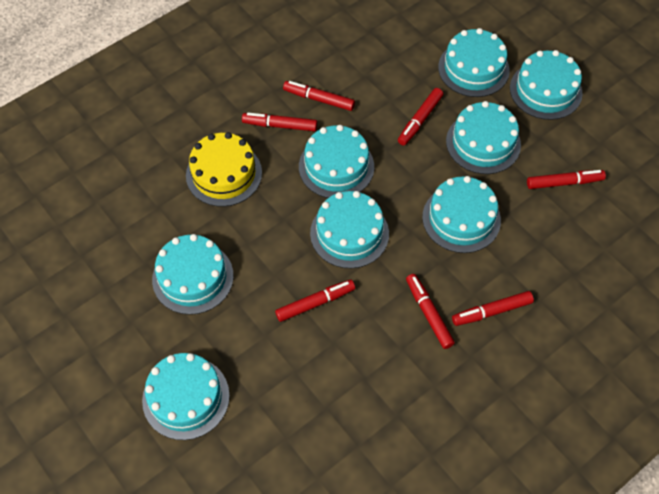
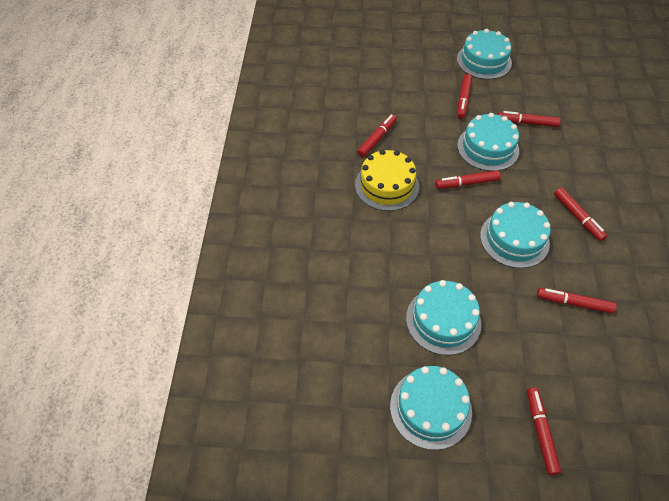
turquoise cake: [142,353,230,440] [152,234,234,315] [299,125,374,198] [310,191,389,269] [422,176,501,253] [438,28,510,97] [446,101,521,174] [510,50,583,120] = 8 -> [390,366,472,450] [406,280,481,355] [457,29,512,79] [457,113,519,171] [480,202,551,268] = 5

